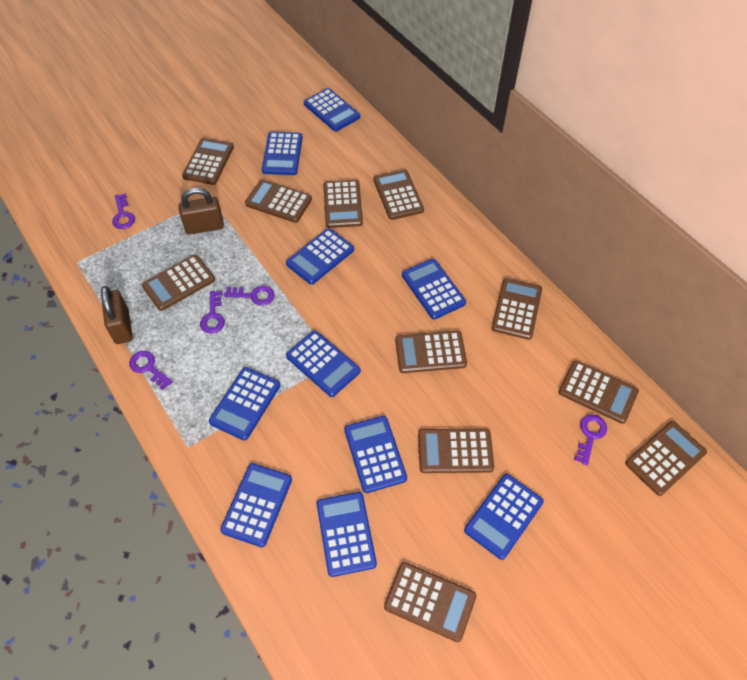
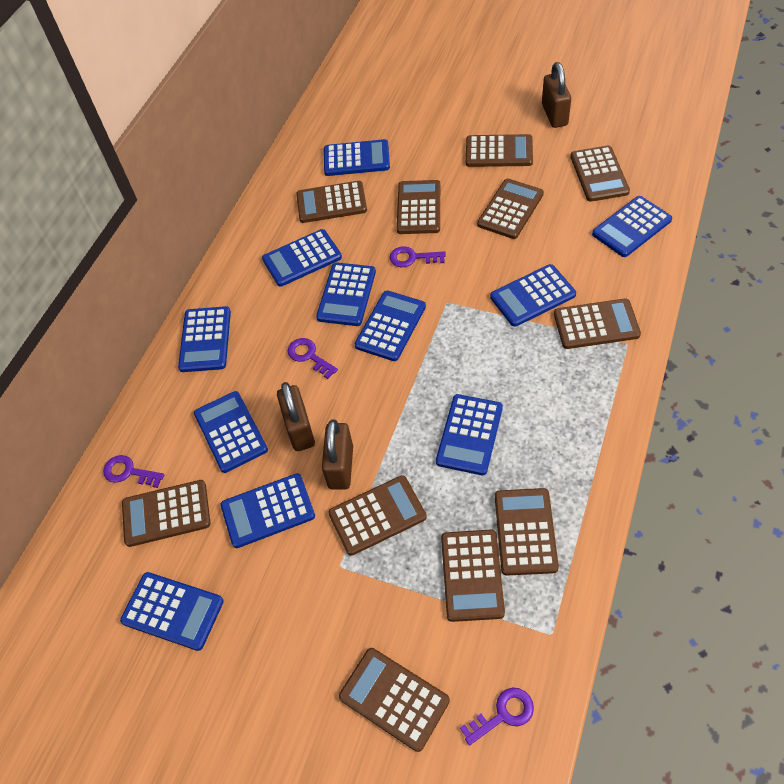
blue calculator: [209,367,280,441] [220,463,292,547] [262,132,303,175] [286,228,354,285] [286,330,361,397] [304,88,360,132] [317,492,377,577] [344,416,407,493] [402,258,466,320] [464,474,544,560] = 10 -> [120,572,224,651] [178,306,231,372] [194,391,268,473] [221,473,315,548] [262,229,342,287] [316,263,376,326] [324,139,390,176] [355,290,426,361] [436,394,503,475] [490,264,576,327] [592,196,672,257] = 11
brown padlock: [101,286,132,344] [179,187,224,235] = 2 -> [277,382,315,451] [322,419,353,490] [542,62,571,128] = 3
purple key: [112,193,135,229] [129,351,173,390] [200,291,225,334] [224,286,275,306] [574,414,607,465] = 5 -> [103,455,164,488] [288,338,338,379] [390,246,446,267] [460,688,534,746] = 4

